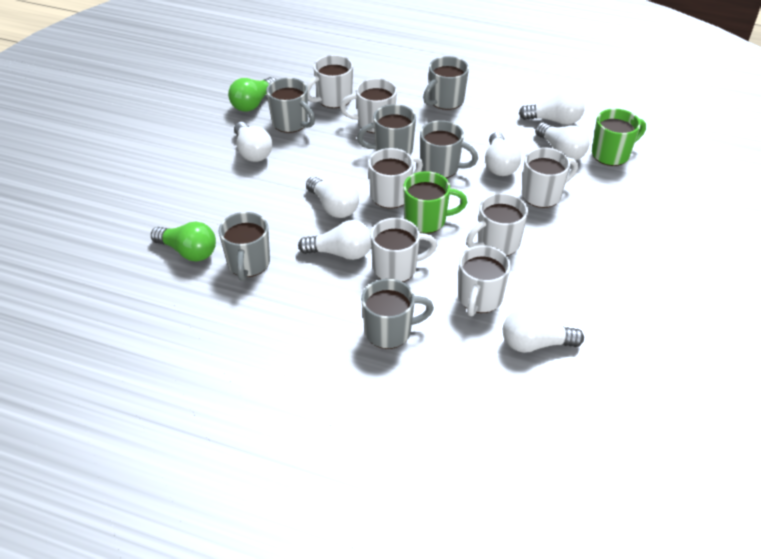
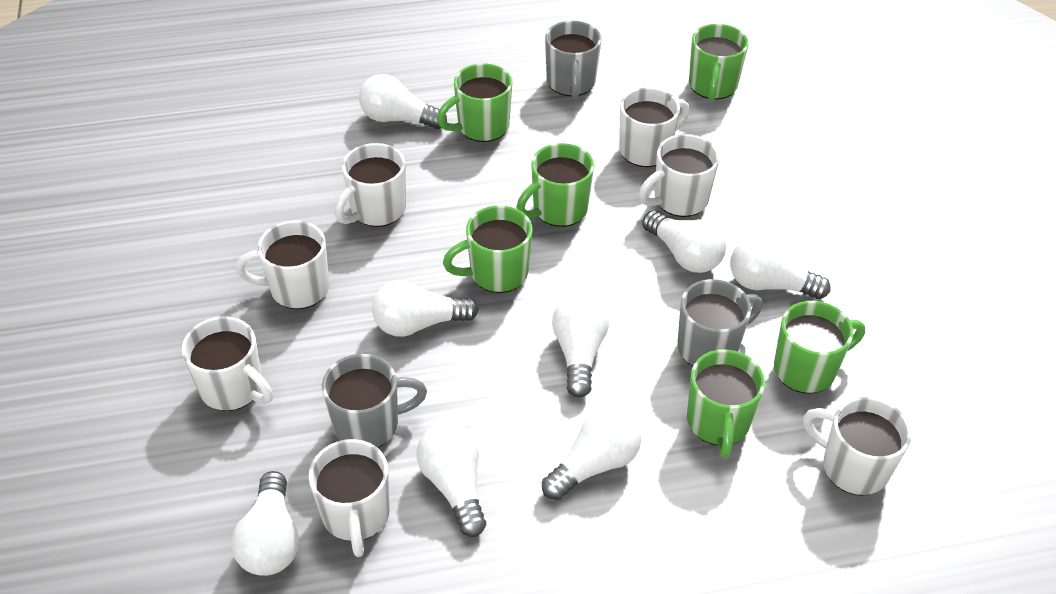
green light bulb: [151,222,216,262] [228,77,276,112] = 2 -> none = 0
green mug: [403,171,467,234] [592,108,646,166] = 2 -> [437,63,513,142] [443,205,532,293] [517,143,594,227] [687,349,765,458] [689,24,749,101] [774,301,865,394] = 6
grey mug: [219,212,270,281] [266,78,315,133] [357,104,416,155] [361,279,434,349] [420,120,478,178] [423,56,469,110] = 6 -> [322,354,427,448] [545,21,601,98] [677,279,763,366] = 3
white light bulb: [234,122,272,162] [298,220,371,260] [306,177,359,218] [485,132,521,176] [503,308,584,353] [519,91,585,125] [535,122,590,160] = 7 -> [231,471,299,576] [359,74,447,129] [372,281,479,337] [416,422,486,537] [542,407,641,500] [552,294,609,398] [642,211,726,273] [730,236,831,299] = 8

